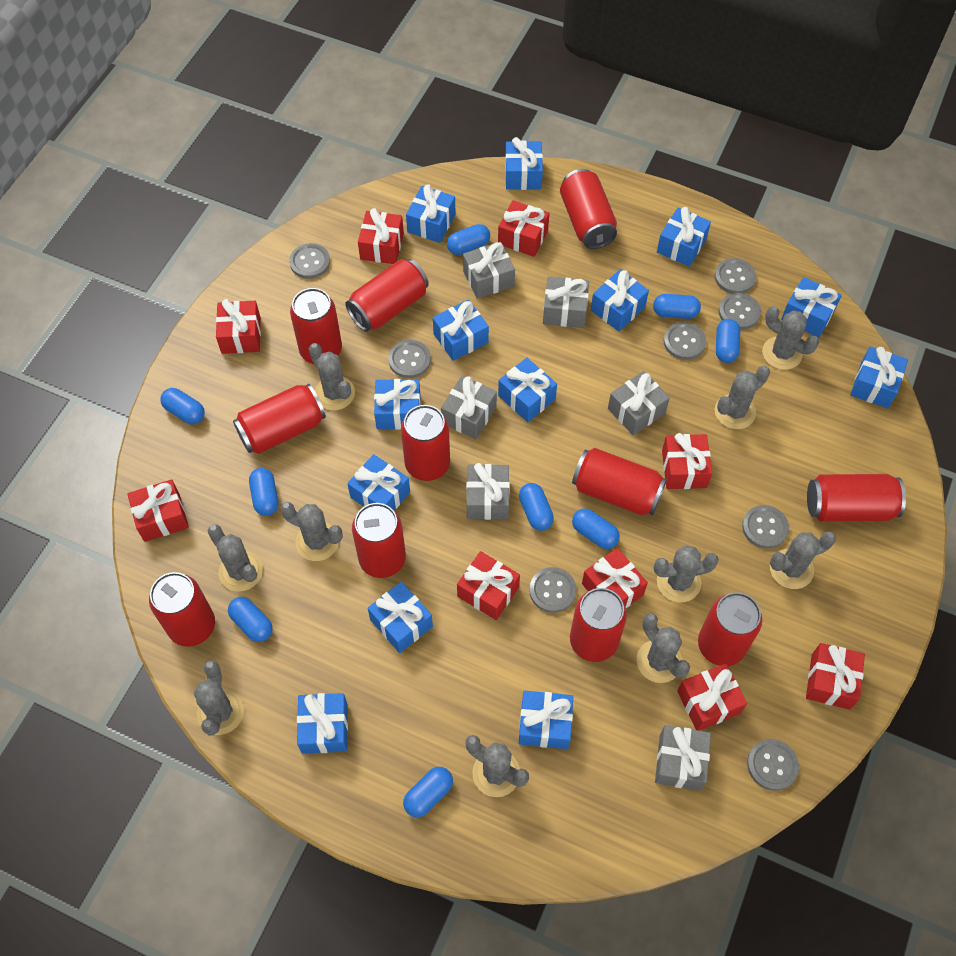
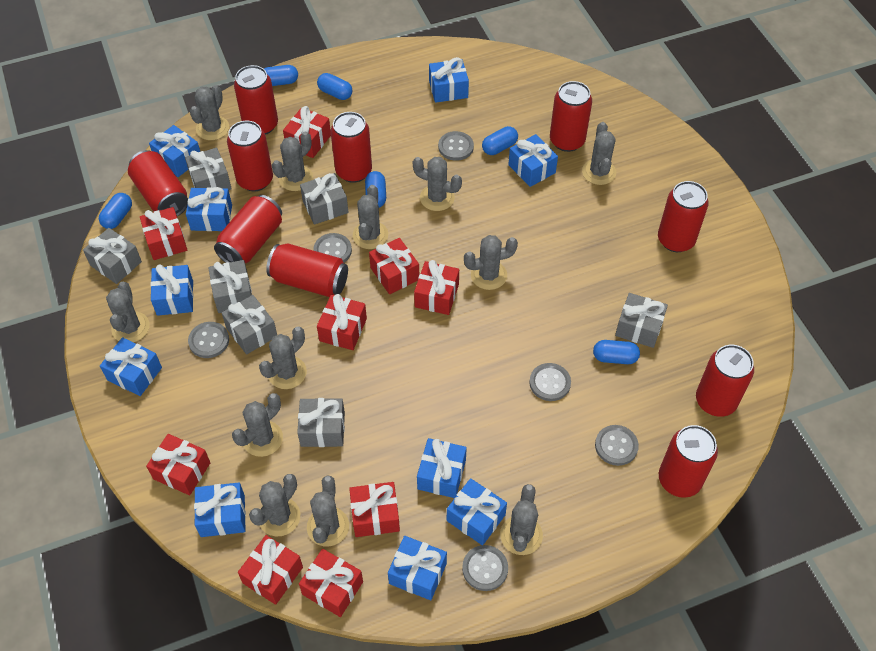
blue capsule: [160,388,205,424] [228,597,273,642] [249,468,278,516] [403,767,453,817] [447,224,490,255] [519,483,554,531] [572,509,620,549] [653,294,701,319] [716,319,740,363] = 9 -> [99,193,132,229] [264,65,298,86] [317,73,353,100] [365,171,386,208] [482,126,518,155] [593,340,640,364] = 6
blue gift: [297,693,348,754] [347,454,410,511] [368,581,433,653] [374,379,421,430] [406,184,456,243] [433,300,489,361] [498,358,557,422] [505,137,543,190] [519,691,573,749] [591,270,649,331] [657,207,711,267] [781,277,842,338] [850,347,908,408] = 13 -> [100,337,162,396] [149,125,200,177] [150,264,194,316] [186,187,232,231] [194,483,246,537] [388,536,447,600] [417,438,467,498] [429,57,469,103] [447,478,507,545] [508,134,558,187] = 10
grey button: [289,243,330,279] [388,340,431,378] [529,567,577,613] [664,322,706,360] [715,258,756,294] [719,293,761,330] [742,505,789,549] [747,739,799,791] = 8 -> [188,322,229,358] [313,233,352,262] [438,131,474,161] [462,545,508,591] [529,363,571,401] [595,425,639,466] = 6
grey cactus: [194,660,244,735] [208,524,263,592] [280,502,343,561] [309,343,355,410] [465,735,529,797] [637,613,690,683] [654,545,719,603] [715,366,770,429] [762,306,819,370] [770,532,836,589] = 10 -> [106,282,150,342] [190,85,229,140] [232,393,283,457] [249,474,300,536] [259,327,307,389] [272,132,313,191] [307,476,349,546] [353,185,388,249] [413,157,462,211] [464,235,518,290] [500,484,543,555] [582,122,616,185] = 12
grey gift: [441,375,497,439] [463,242,515,299] [466,463,510,520] [543,277,589,328] [608,371,670,435] [655,725,711,791] = 6 -> [83,228,142,284] [185,148,232,190] [208,260,252,313] [222,295,277,354] [297,398,345,447] [300,173,349,224] [615,293,668,348] = 7
red can: [149,572,215,647] [233,384,326,454] [290,288,342,364] [345,259,429,332] [352,503,406,578] [401,405,450,481] [560,169,617,249] [570,588,627,662] [572,448,667,516] [698,592,762,666] [807,474,906,522] = 11 -> [128,150,188,216] [214,195,282,263] [227,121,273,191] [234,65,278,135] [266,244,348,297] [331,112,372,183] [550,81,592,152] [658,181,709,252] [659,425,718,498] [696,345,754,417] = 10

